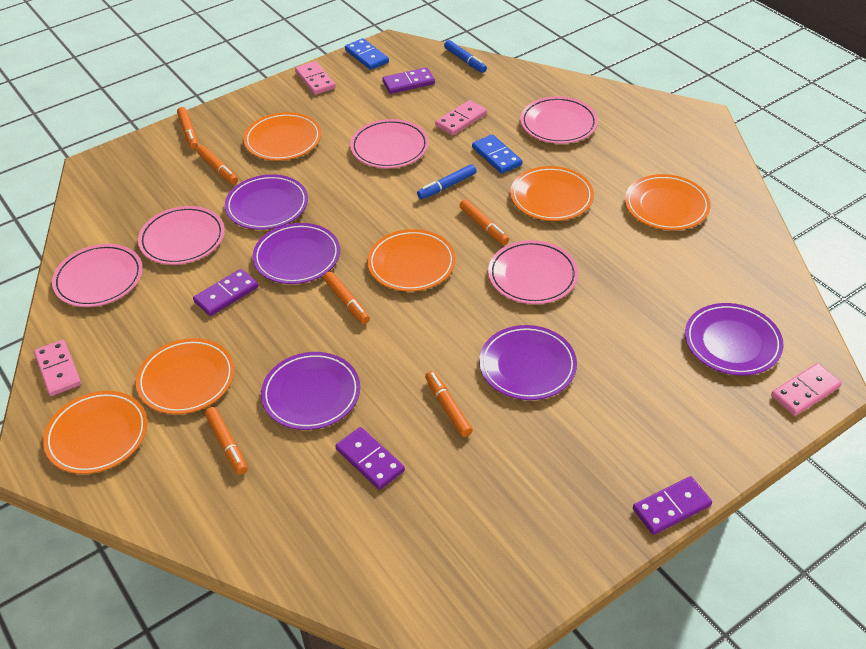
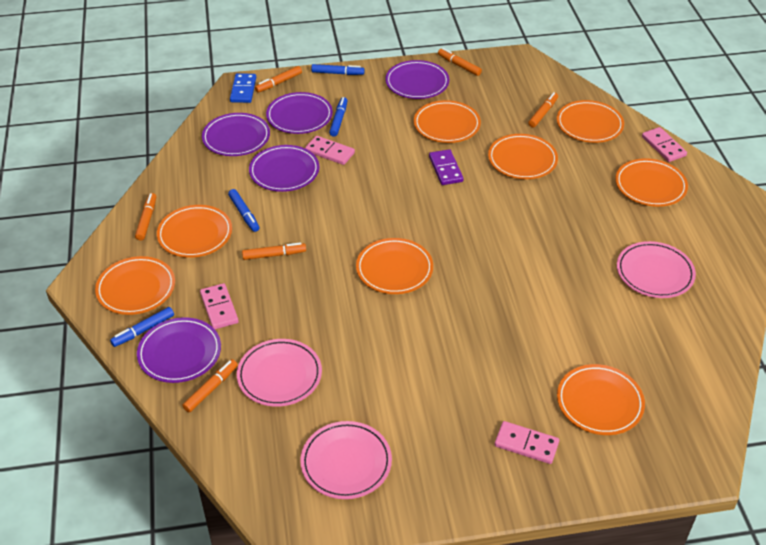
blue domino: [345,38,389,70] [472,134,522,174] = 2 -> [230,73,256,103] = 1
blue marker: [417,164,477,199] [444,40,487,73] = 2 -> [110,307,174,347] [228,189,259,232] [311,64,364,75] [329,97,348,137] = 4
orange plate: [43,391,147,474] [136,338,234,414] [244,112,321,161] [367,229,456,291] [510,166,594,221] [625,174,711,230] = 6 -> [95,256,175,315] [157,205,232,258] [356,238,433,294] [414,100,481,143] [488,134,558,179] [557,100,624,143] [557,364,645,435] [615,158,688,207] = 8
pink plate: [52,244,143,307] [138,206,225,265] [350,119,429,168] [488,240,578,304] [520,97,598,144] = 5 -> [237,339,322,407] [300,421,392,499] [617,241,696,298] = 3
purple domino: [193,269,258,316] [335,427,405,490] [382,67,435,94] [633,476,712,535] = 4 -> [429,149,464,185] = 1

